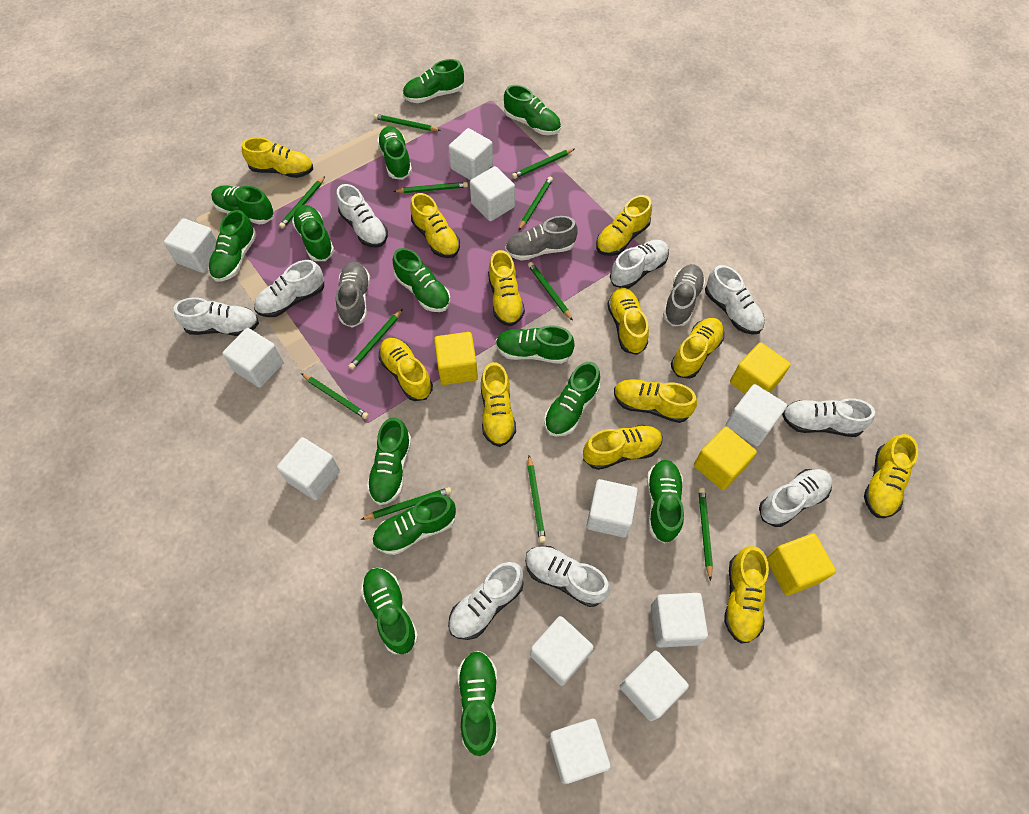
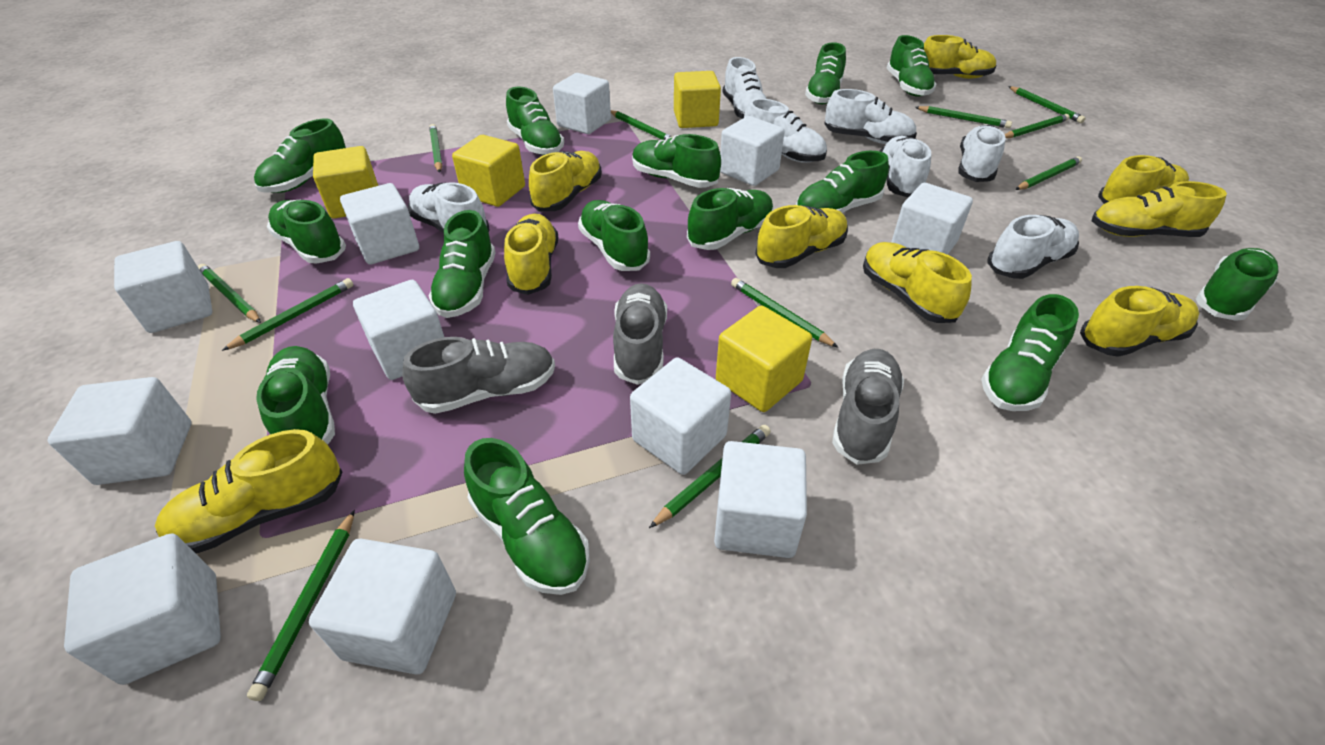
white shoe: [174,297,259,336] [254,260,324,317] [336,184,388,248] [448,562,524,640] [525,546,610,607] [610,240,669,289] [705,265,765,335] [759,469,832,527] [782,398,875,437] = 9 -> [408,182,490,233] [722,57,767,119] [744,98,827,163] [824,89,917,144] [880,136,931,197] [958,125,1006,182] [987,215,1079,279] = 7
yellow shoe: [242,137,313,178] [379,338,433,401] [410,193,460,258] [481,362,516,447] [488,250,525,326] [583,425,663,470] [596,195,652,256] [607,288,649,355] [614,379,697,423] [671,318,724,379] [724,546,769,644] [864,434,918,518] = 12 -> [155,429,342,554] [504,214,558,295] [529,151,602,211] [755,205,848,268] [863,242,972,323] [924,35,997,79] [1080,286,1199,357] [1092,181,1227,237] [1098,155,1189,204] = 9

